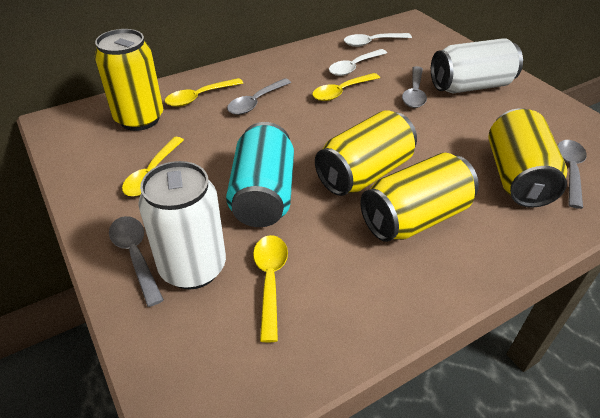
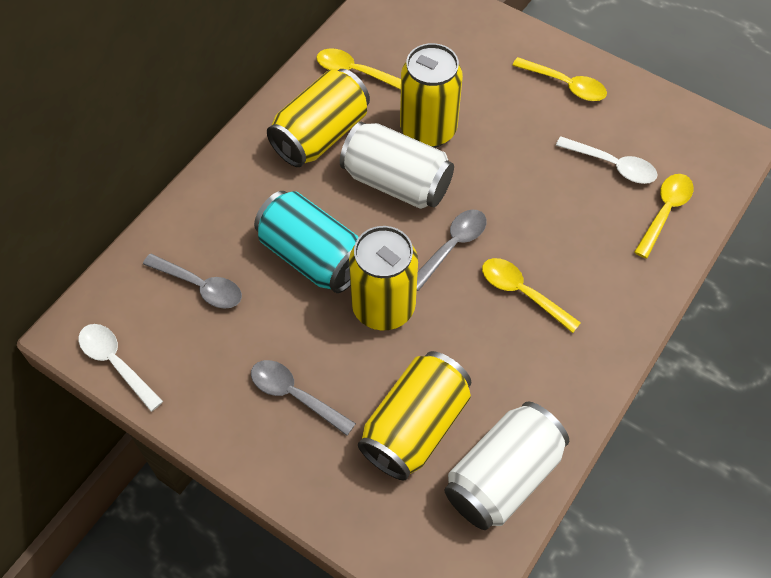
grey spoon: [109,216,164,307] [227,78,291,115] [402,66,427,108] [557,140,587,209] = 4 -> [143,254,242,309] [251,360,356,436] [417,210,487,291] = 3

